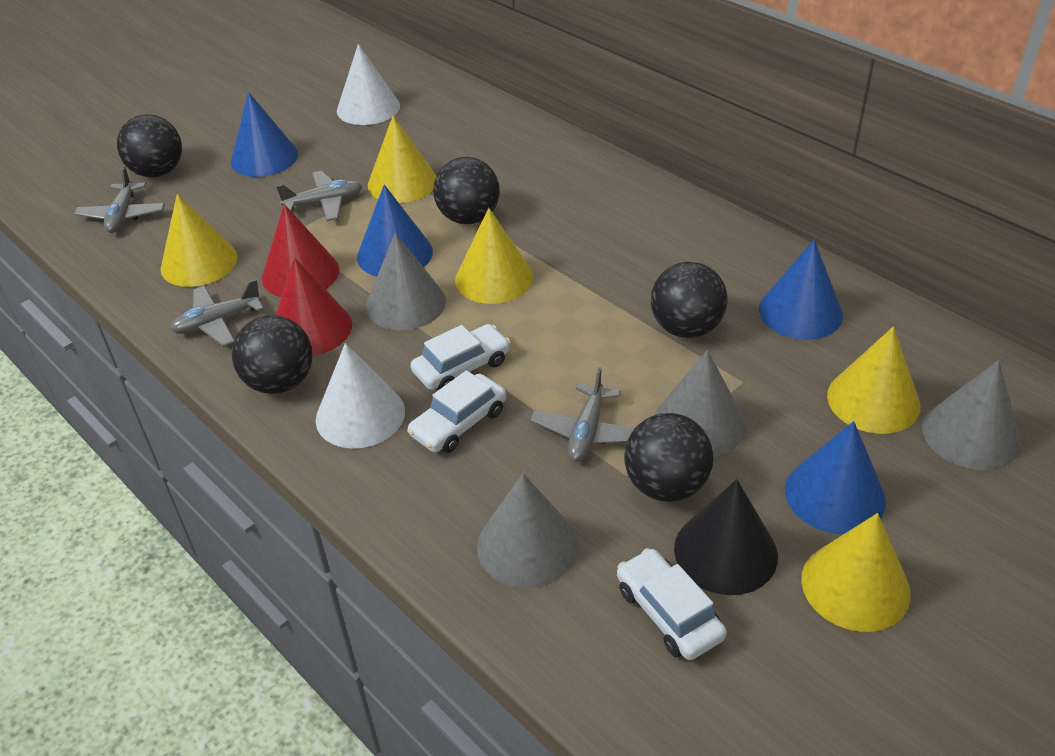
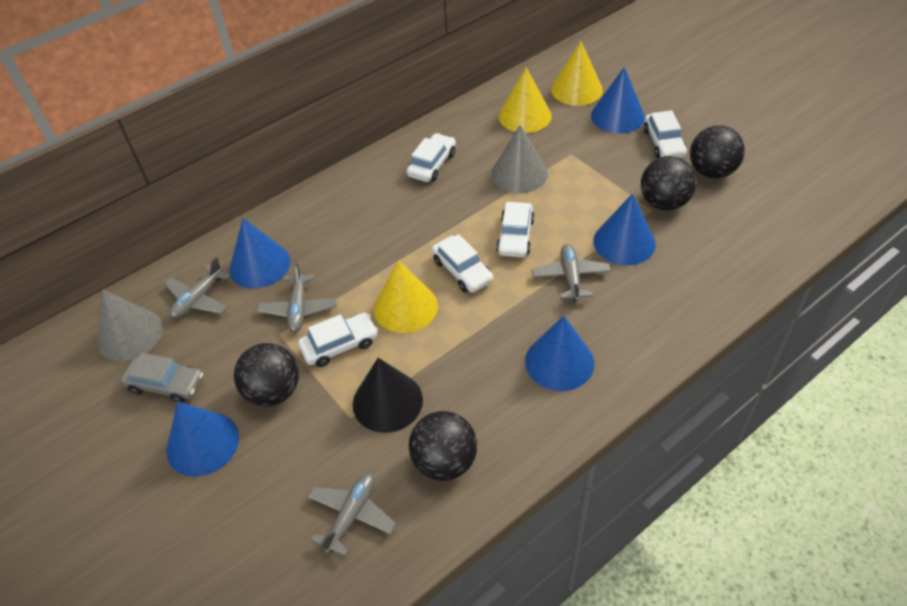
black ball: [117,114,182,178] [232,315,312,394] [433,157,500,224] [624,413,713,502] [651,262,728,338] = 5 -> [234,343,299,407] [409,411,477,481] [641,156,696,211] [690,125,745,179] = 4
blue cone: [231,92,298,177] [357,185,433,276] [759,240,843,340] [785,421,886,534] = 4 -> [166,402,239,477] [230,218,290,289] [525,316,595,391] [591,67,645,134] [594,193,656,265] = 5
grey car: none = 0 -> [121,353,203,403] = 1
grey cone: [366,233,446,330] [477,473,578,588] [655,350,746,457] [922,360,1021,470] = 4 -> [97,290,163,361] [491,125,548,193] = 2
red cone: [262,204,339,297] [276,258,352,356] = 2 -> none = 0
white car: [407,370,506,453] [410,324,511,390] [617,548,727,660] = 3 -> [298,313,378,367] [407,133,456,182] [432,234,494,293] [496,202,535,258] [643,110,687,158] = 5
white cone: [316,343,405,449] [337,44,400,125] = 2 -> none = 0
yellow cone: [160,194,237,287] [368,115,436,203] [455,208,533,304] [801,513,911,632] [827,327,921,434] = 5 -> [374,260,438,333] [499,67,551,133] [551,41,603,106] = 3

